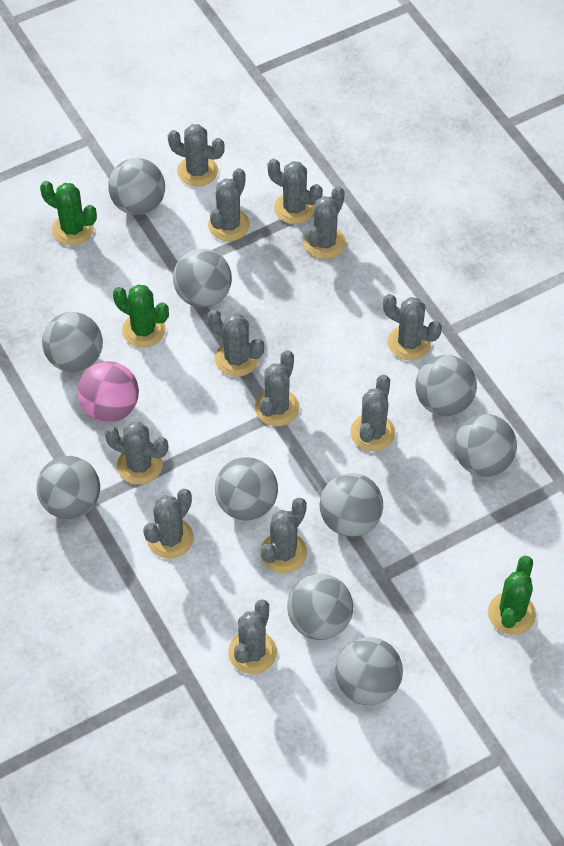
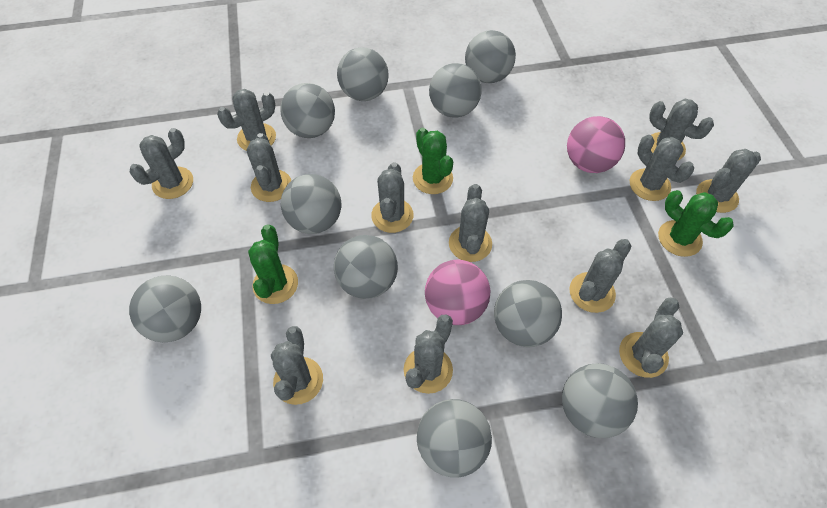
pink ball: [77,361,139,423] = 1 -> [425,260,491,325] [567,116,625,173] = 2

